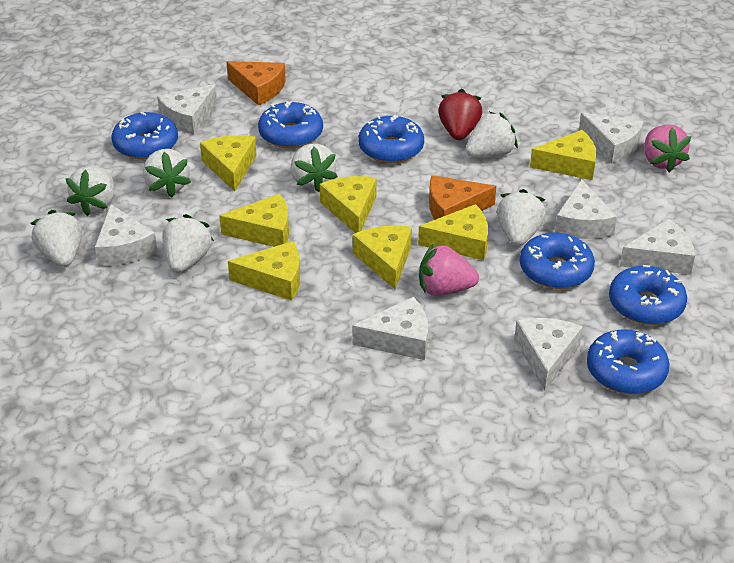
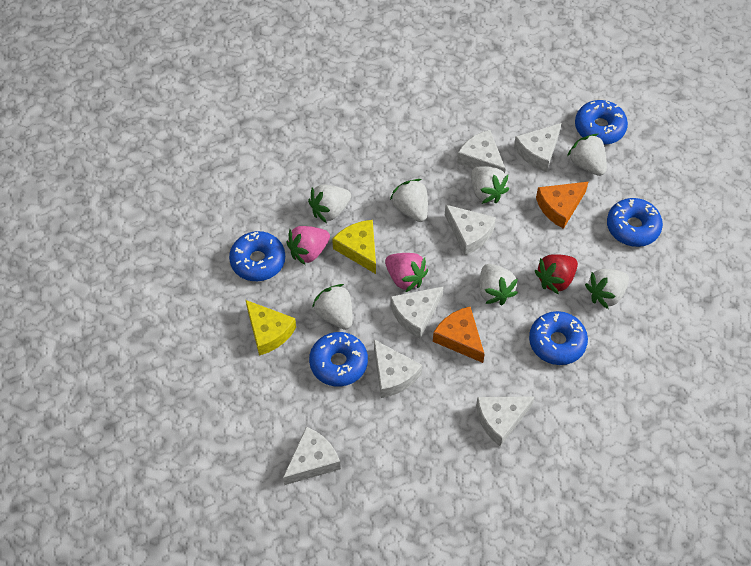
blue donut: [111,112,178,160] [258,101,323,149] [358,115,424,163] [520,232,595,289] [587,330,669,394] [609,265,687,325] = 6 -> [229,231,285,281] [309,332,368,386] [529,311,588,365] [575,100,628,145] [607,198,663,247] = 5
yellow cheese: [200,135,257,192] [219,194,289,247] [228,241,300,301] [320,176,377,233] [353,225,412,290] [418,204,488,260] [530,130,597,180] = 7 -> [246,300,296,356] [332,220,376,274] = 2

